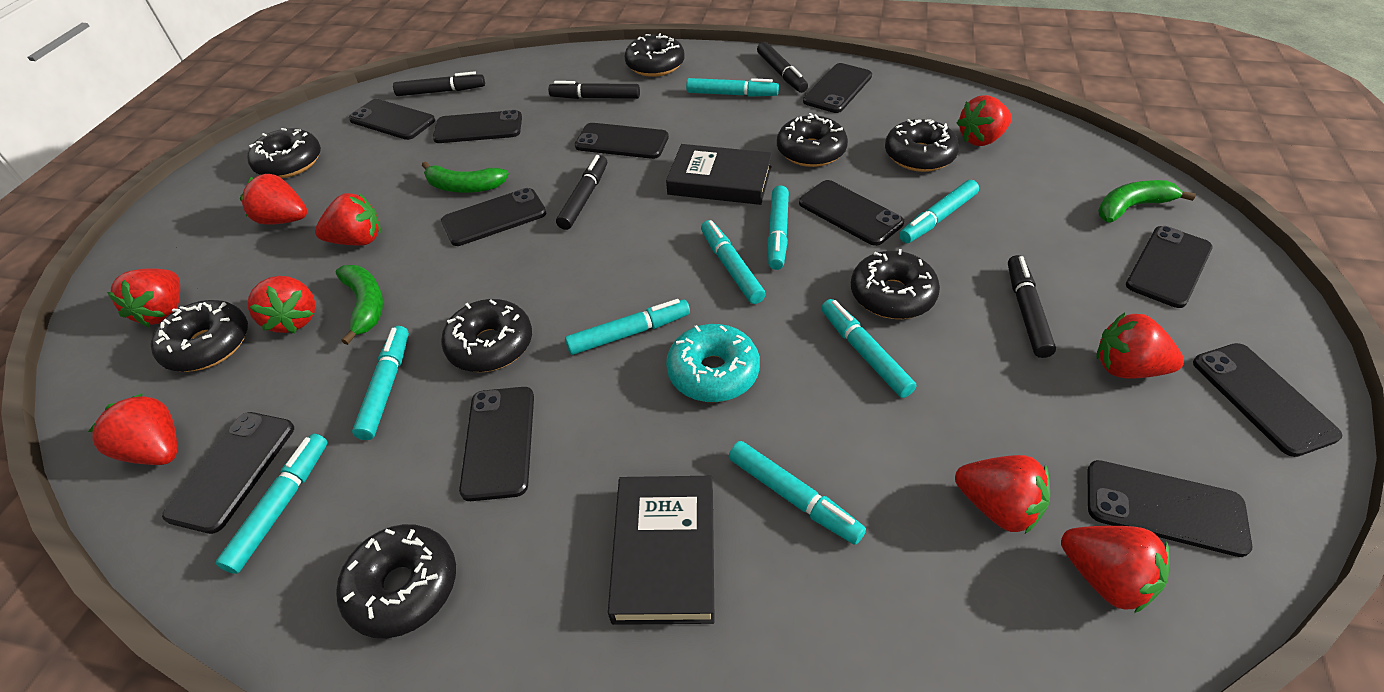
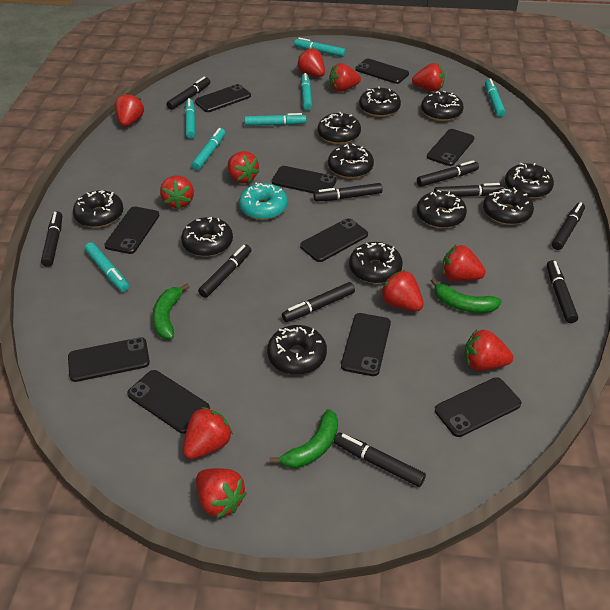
black book: [608,476,715,625] [666,144,772,205] = 2 -> none = 0
black donut: [150,300,248,372] [247,128,321,178] [336,524,456,638] [441,299,532,372] [624,33,684,77] [777,113,848,167] [851,249,940,319] [885,119,959,172] = 8 -> [73,190,123,228] [181,217,233,257] [267,325,327,375] [318,112,361,144] [328,144,374,178] [349,242,403,284] [359,86,401,117] [417,190,467,228] [421,90,464,121] [483,187,534,225] [505,163,554,199] = 11
black marker: [393,71,485,96] [548,81,640,99] [556,155,607,230] [757,42,808,93] [1008,255,1056,358] = 5 -> [41,212,62,267] [167,77,210,110] [198,245,251,298] [282,282,355,322] [313,183,382,202] [334,432,426,487] [417,160,479,187] [434,183,504,197] [547,260,578,323] [552,202,585,250] = 10
black phone: [162,412,294,534] [349,99,435,140] [433,110,522,143] [441,188,546,246] [459,387,534,501] [575,123,669,159] [799,180,904,246] [803,63,872,113] [1087,460,1252,557] [1126,226,1213,308] [1193,343,1342,457] = 11 -> [68,337,150,382] [104,207,159,254] [127,370,210,434] [195,84,251,112] [272,166,337,194] [300,218,368,262] [341,313,391,376] [355,59,409,84] [427,129,474,166] [435,377,521,437] = 10
red strawberry: [88,393,177,465] [107,268,180,327] [240,174,307,225] [248,276,315,333] [315,193,381,246] [955,455,1050,534] [957,95,1012,146] [1061,526,1170,613] [1096,312,1184,379] = 9 -> [115,93,144,127] [160,175,194,209] [183,407,233,459] [196,468,247,518] [228,151,260,184] [297,48,325,77] [329,63,361,92] [380,270,424,311] [412,63,445,92] [442,245,486,281] [464,330,513,371] = 11
turquoise marker: [216,434,328,574] [352,326,409,440] [565,299,690,355] [686,78,779,97] [701,220,766,304] [729,441,866,545] [767,185,789,270] [821,299,916,398] [899,180,979,243] = 9 -> [85,242,129,292] [185,98,195,138] [192,128,226,170] [244,113,306,126] [294,38,346,57] [301,73,312,110] [485,79,505,117] = 7

